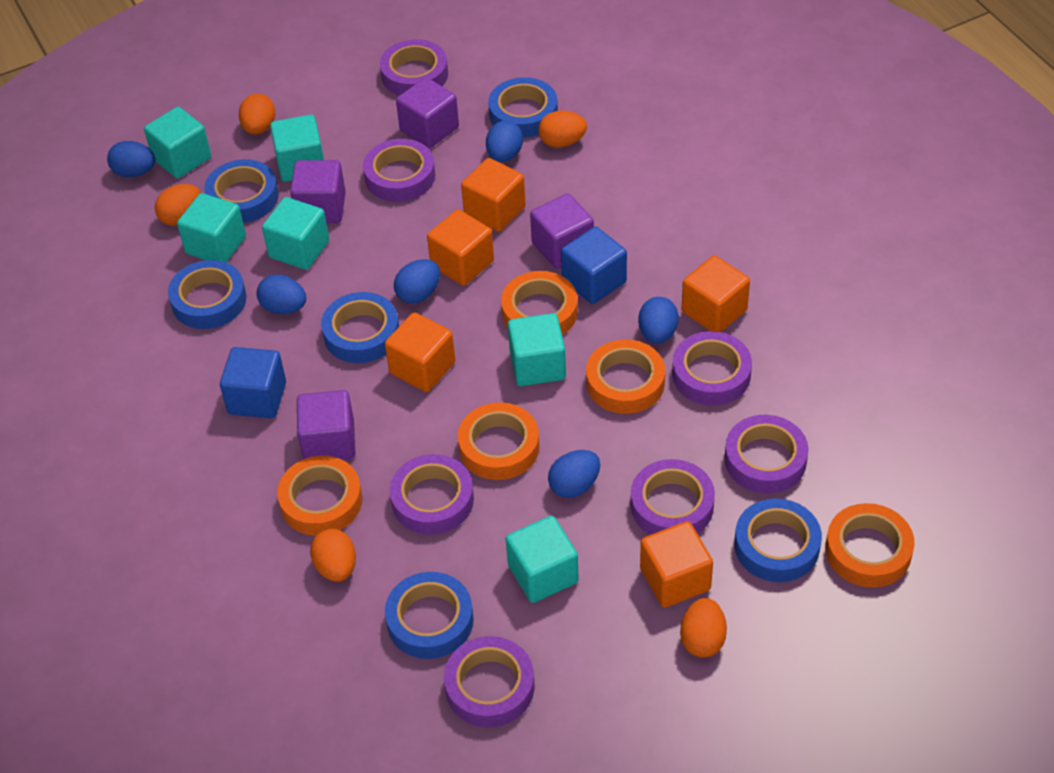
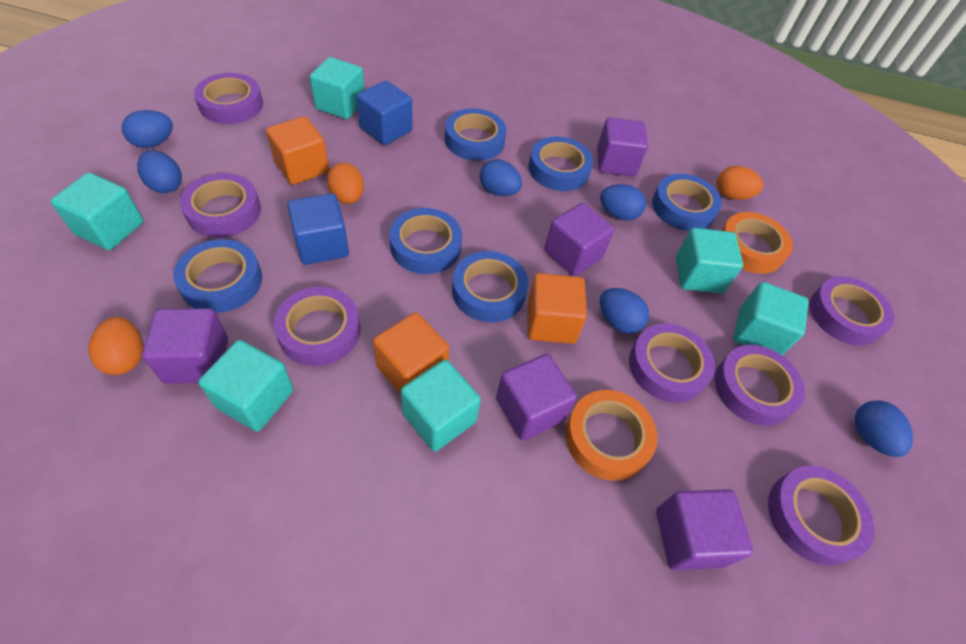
orange cube: [385,312,455,392] [427,209,494,286] [461,158,526,232] [640,521,713,608] [682,255,750,332] = 5 -> [266,116,329,185] [373,312,449,394] [527,273,587,344] = 3
orange egg: [155,184,201,226] [239,93,275,135] [310,529,356,582] [538,111,587,148] [680,598,727,658] = 5 -> [88,317,143,375] [327,163,364,204] [717,166,763,200] = 3
orange tape: [277,456,362,536] [458,402,540,480] [501,271,578,335] [586,339,665,414] [825,503,914,588] = 5 -> [565,390,658,481] [721,212,793,274] = 2
purple cube: [290,160,346,223] [297,390,355,460] [396,77,459,148] [530,193,594,269] = 4 -> [142,308,228,384] [496,354,577,440] [544,203,614,276] [597,117,648,176] [656,489,753,570] = 5

